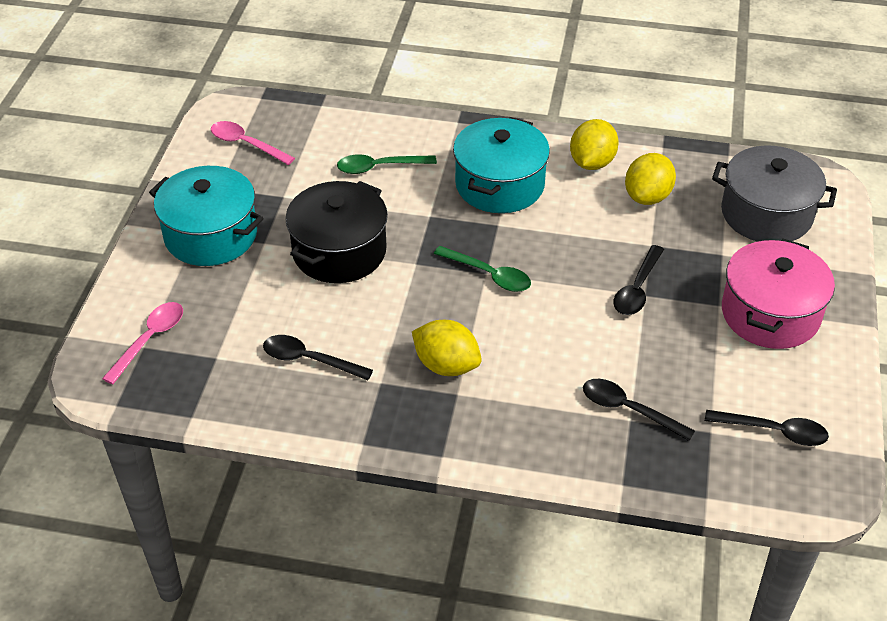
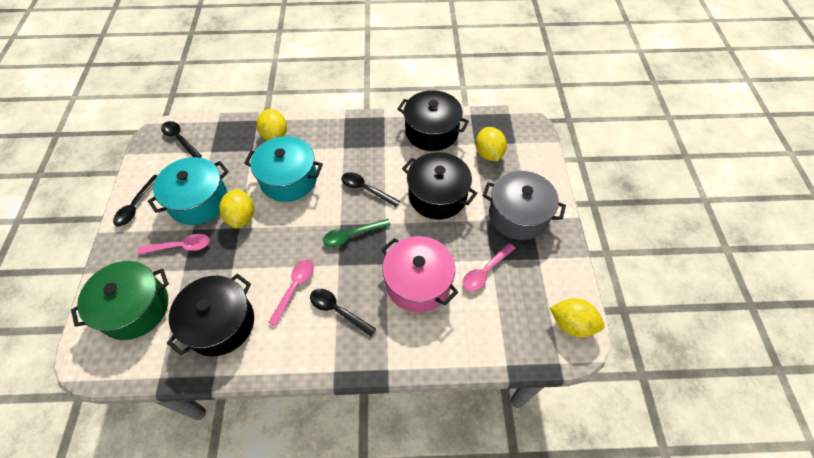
black pot: [285,181,388,283] = 1 -> [167,274,254,357] [398,90,469,151] [402,152,477,220] = 3
green pot: none = 0 -> [71,261,169,340] = 1
green spoon: [337,154,437,174] [434,246,531,292] = 2 -> [323,219,391,247] = 1
pink spoon: [102,302,183,384] [211,121,295,165] = 2 -> [138,234,210,255] [268,259,314,326] [462,243,515,292] = 3
yellow lemon: [412,320,482,376] [570,119,619,170] [625,153,676,205] = 3 -> [219,189,254,228] [256,109,287,141] [476,127,507,161] [550,298,604,337] = 4

